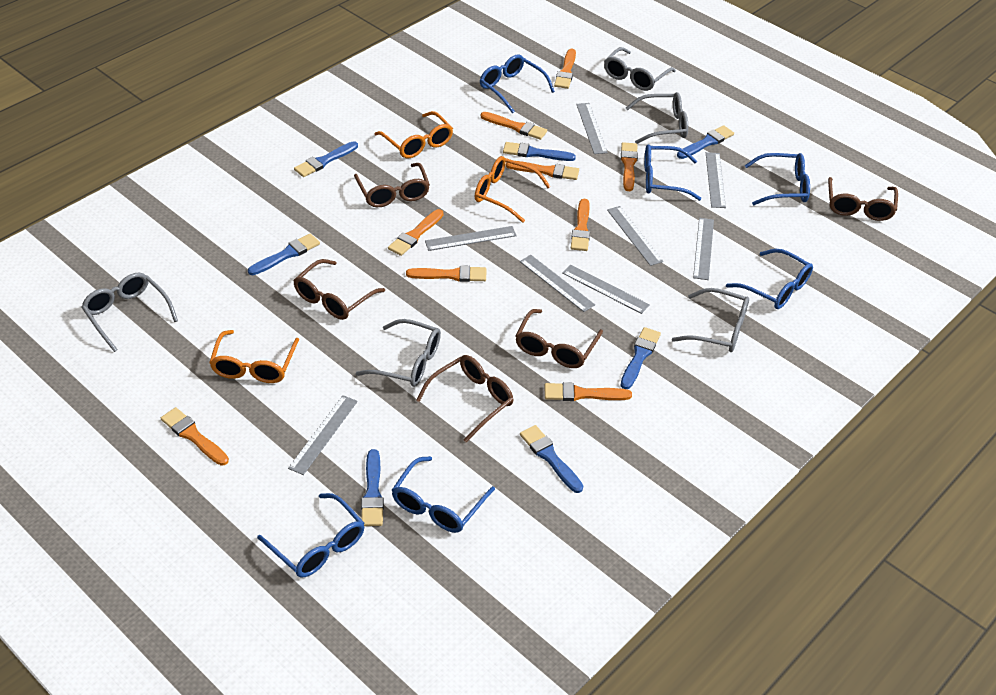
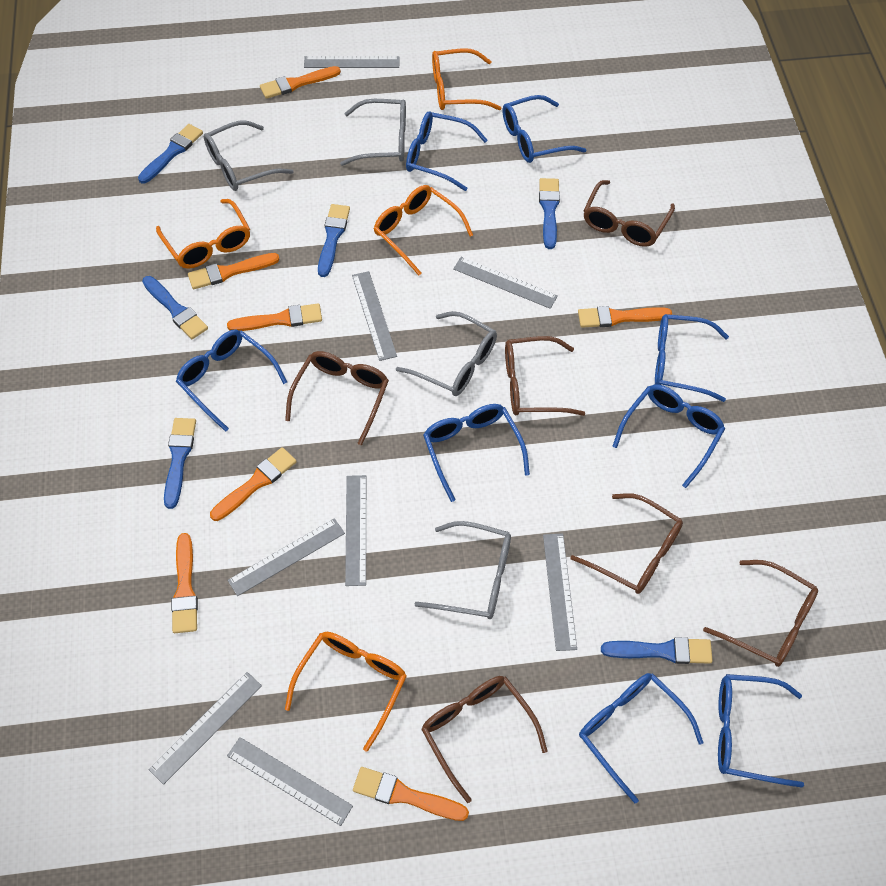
blue brush: [248,233,320,275] [294,141,358,177] [361,449,384,526] [503,142,576,161] [520,425,583,493] [621,327,661,389] [677,125,734,159] = 7 -> [138,124,203,184] [142,276,208,339] [164,418,196,509] [318,204,350,277] [539,178,560,249] [601,637,713,664] = 6
blue glasses: [257,493,364,578] [392,456,495,533] [480,55,555,114] [644,145,701,201] [726,249,813,309] [745,153,810,205] = 6 -> [176,329,287,432] [406,112,488,191] [423,404,530,502] [502,95,586,163] [579,673,703,803] [612,385,725,488] [655,314,729,402] [718,674,804,787] = 8
brown glasses: [293,259,385,320] [354,163,430,207] [416,355,514,442] [516,309,603,368] [828,177,898,221] = 5 -> [285,351,389,445] [421,676,548,803] [505,336,585,416] [570,493,683,594] [584,180,675,247] [703,560,818,667] = 6
grey glasses: [81,273,178,352] [356,319,441,387] [604,47,676,91] [626,92,688,144] [672,288,749,352] = 5 -> [204,121,294,191] [340,99,406,166] [396,311,497,396] [415,521,511,619] = 4
orange brush: [161,407,229,466] [388,209,444,256] [406,265,486,282] [480,112,547,140] [506,161,579,180] [545,382,632,401] [554,48,576,89] [571,199,590,251] [621,142,638,191] = 9 -> [171,533,198,633] [188,253,280,289] [210,447,297,521] [227,303,322,331] [260,66,341,99] [353,767,469,821] [578,306,672,328] = 7
orange glasses: [209,330,299,383] [375,111,453,158] [475,156,551,223] = 3 -> [156,199,250,269] [285,632,407,751] [374,185,473,276] [432,48,501,110] = 4

